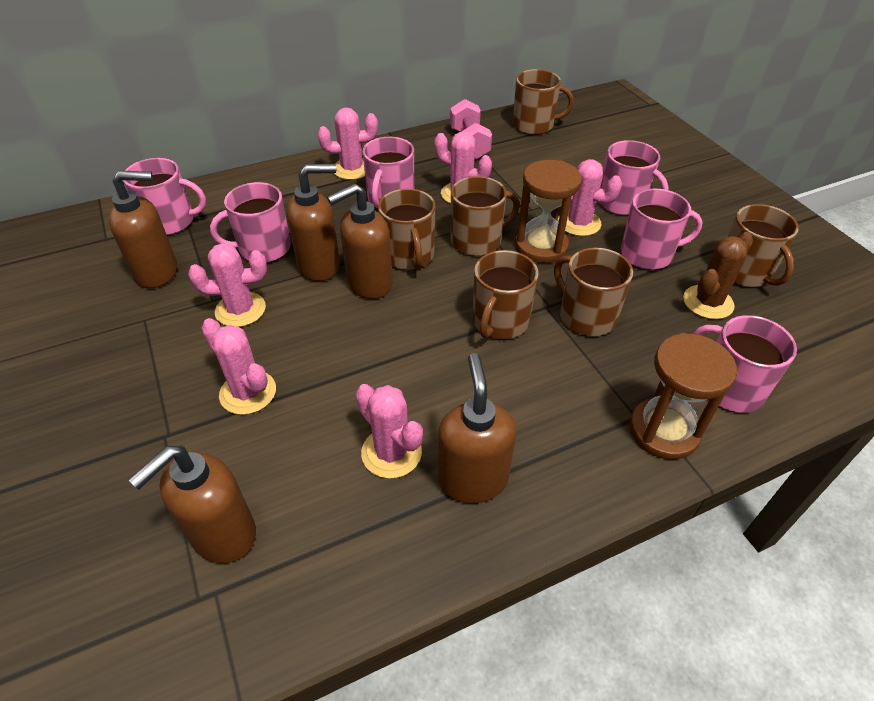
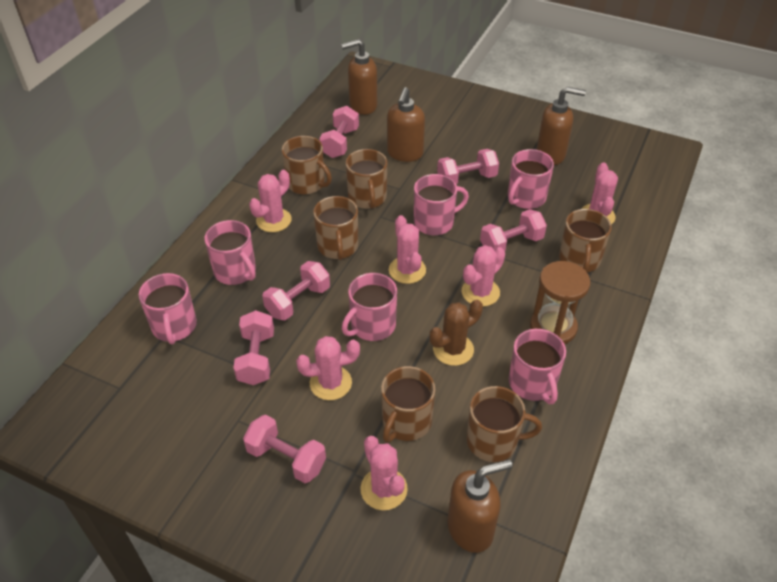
brown hourglass: [515,160,582,263] [629,333,737,460] = 2 -> [530,261,590,344] = 1
brown soap dispenser: [108,170,177,288] [129,445,256,563] [287,164,340,281] [327,183,393,299] [438,353,516,503] = 5 -> [341,39,377,115] [387,87,425,162] [448,459,512,553] [537,87,586,165] = 4
pink dumbbell: [450,99,492,159] = 1 -> [233,310,274,385] [243,415,326,483] [262,261,330,320] [319,106,359,158] [437,149,499,185] [480,209,547,251] = 6

